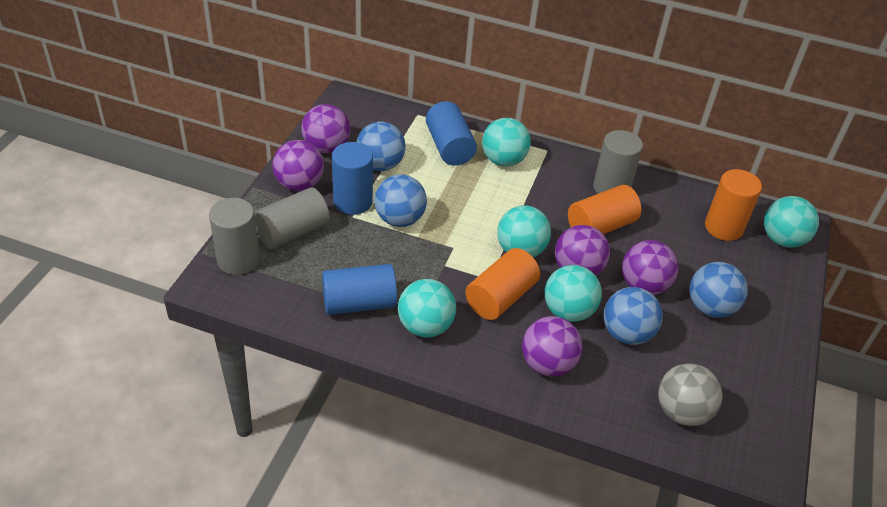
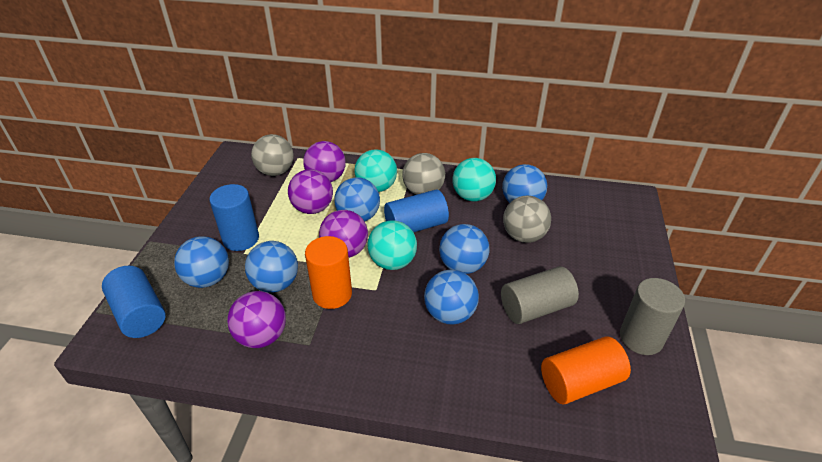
blue ball: [357,121,406,171] [374,174,427,227] [604,287,663,345] [689,262,748,318] = 4 -> [174,236,229,288] [245,241,298,293] [334,177,380,221] [424,270,479,324] [439,224,489,274] [502,164,547,203] = 6
grey ball: [658,363,723,426] = 1 -> [251,134,294,176] [402,153,445,195] [503,196,551,243] = 3
grey cylinder: [209,198,260,275] [254,188,330,249] [593,130,643,194] = 3 -> [501,266,579,324] [620,278,685,355] = 2
orange cylinder: [465,248,540,320] [568,185,642,234] [705,169,762,241] = 3 -> [305,236,352,309] [541,337,631,404] = 2
purple ball: [273,140,324,191] [301,104,350,153] [522,316,582,377] [555,225,610,276] [622,240,679,295] = 5 -> [227,291,286,348] [288,169,333,214] [303,141,346,182] [319,210,368,258] = 4
turquoise ball: [398,279,456,337] [482,118,531,167] [497,205,551,257] [545,265,602,322] [764,196,819,248] = 5 -> [354,150,397,192] [367,220,417,270] [452,158,496,202] = 3

